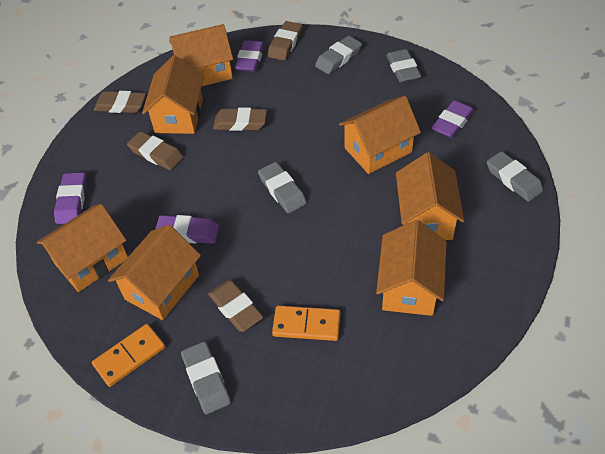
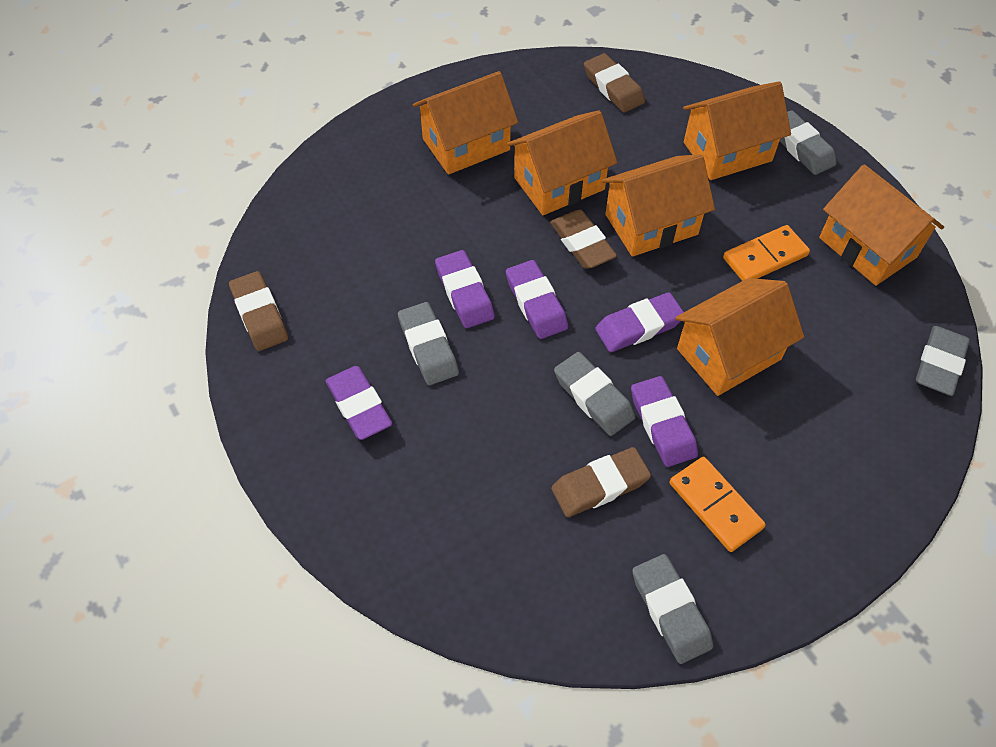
brown eraser: [94,91,146,113] [127,131,183,170] [208,280,264,332] [213,108,267,131] [268,21,302,61] = 5 -> [229,271,288,351] [550,209,617,269] [551,447,651,517] [584,53,645,113] = 4
orange house: [37,204,128,292] [108,225,201,320] [142,55,204,134] [169,24,233,86] [339,96,421,174] [376,220,447,316] [396,152,464,240] = 7 -> [413,71,518,175] [507,110,617,215] [602,154,715,257] [675,278,804,396] [683,81,791,180] [819,164,944,286] = 6
purple eraser: [54,172,87,224] [155,215,219,244] [235,40,265,72] [431,100,475,138] = 4 -> [326,366,392,440] [435,250,495,328] [506,260,568,339] [595,292,684,352] [631,376,698,467] = 5

